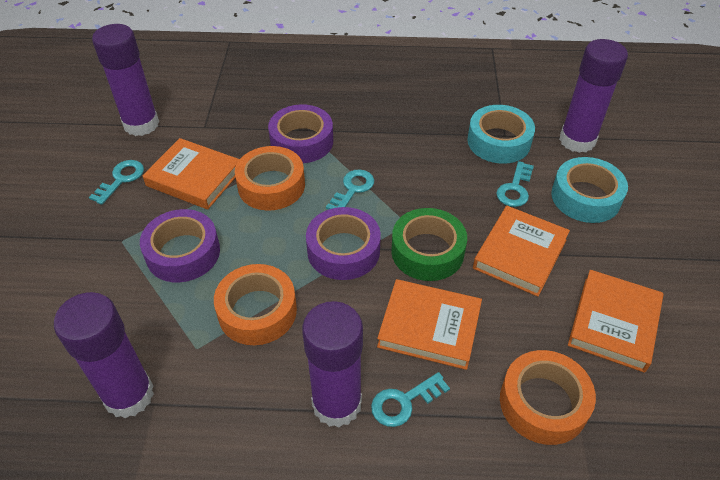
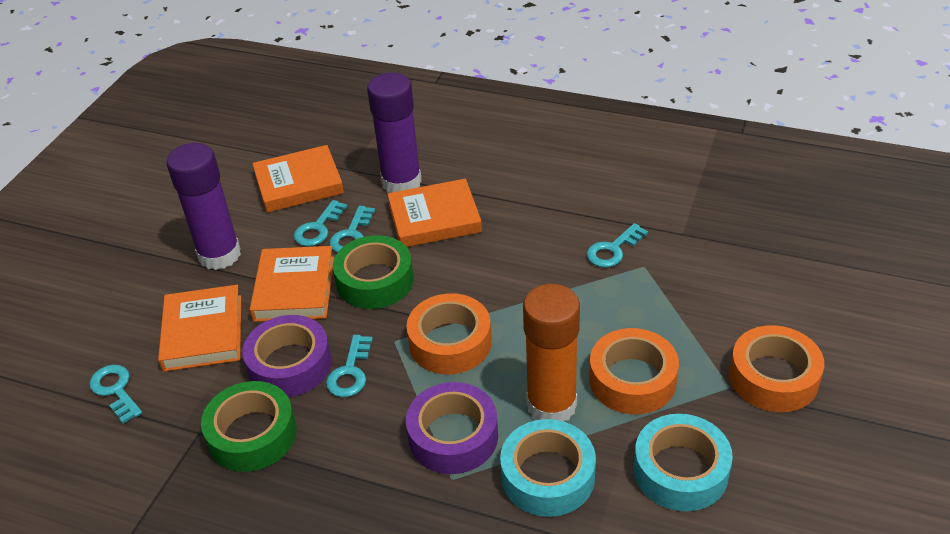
green tape: [391,208,467,281] = 1 -> [201,381,297,472] [333,235,414,309] = 2
orange glue stick: none = 0 -> [523,284,580,421] = 1
purple glue stick: [54,292,154,418] [92,24,159,136] [302,301,363,427] [559,39,628,153] = 4 -> [167,143,241,270] [367,72,422,193] = 2
purple tape: [140,209,220,282] [268,105,333,163] [306,207,381,280] = 3 -> [242,315,332,397] [406,382,498,474] = 2
turquoise key: [89,160,144,205] [326,170,374,210] [371,372,450,427] [496,161,534,207] = 4 -> [89,364,142,423] [294,200,348,247] [326,335,373,397] [330,206,375,253] [587,223,648,268] = 5

